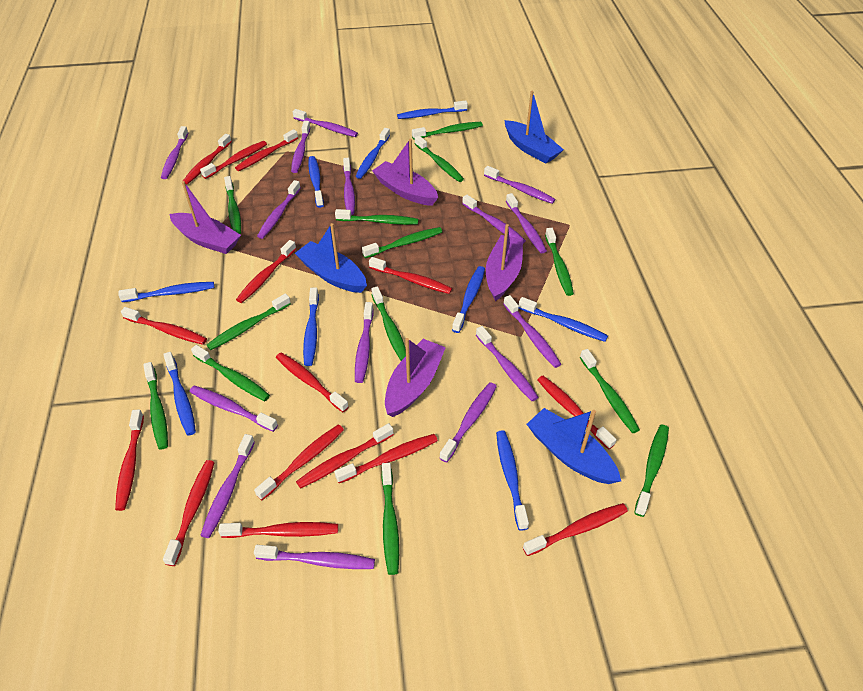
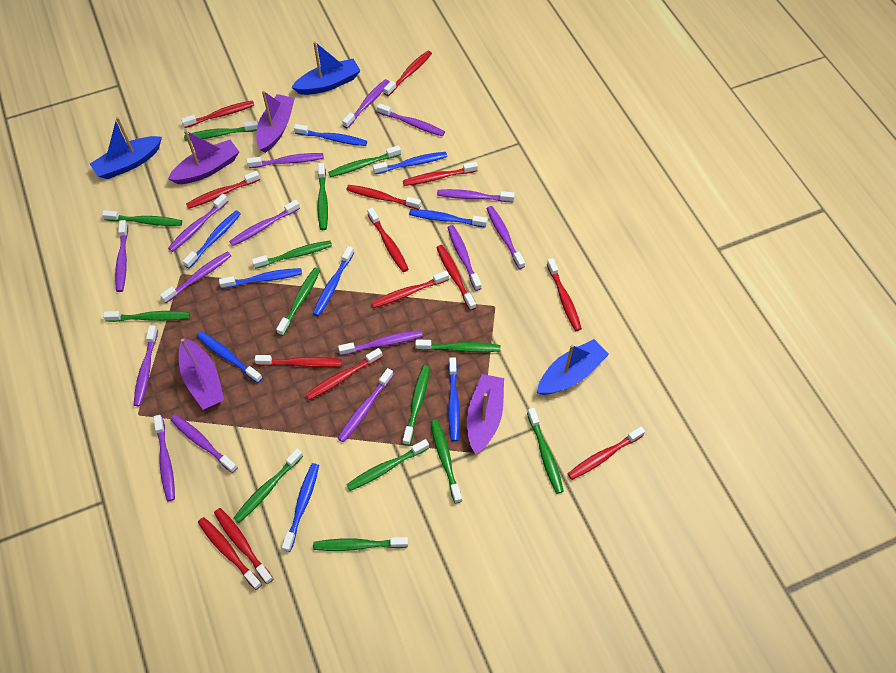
green toothbrush: [143,362,168,450] [191,345,270,401] [207,293,291,350] [224,176,241,234] [335,209,418,225] [362,227,442,258] [371,286,406,361] [381,463,399,575] [412,122,483,140] [415,136,464,182] [545,228,574,296] [580,349,640,433] [634,425,669,517] = 13 -> [102,210,182,226] [103,311,190,322] [184,120,258,141] [233,449,303,523] [252,241,332,269] [276,268,320,336] [313,537,408,551] [318,163,328,230] [328,145,401,177] [346,439,429,491] [403,365,430,445] [415,340,501,352] [430,419,462,503] [527,408,564,494] = 14
red toothbrush: [115,409,144,511] [121,307,207,345] [163,460,215,566] [183,134,232,185] [200,141,267,179] [218,522,338,538] [235,129,298,171] [236,240,296,303] [254,424,344,500] [276,352,349,412] [296,423,394,489] [334,434,438,483] [369,257,452,294] [523,503,628,556] [537,376,616,450] = 15 -> [181,100,254,128] [186,171,260,209] [198,517,262,590] [214,508,273,584] [255,355,342,367] [305,348,383,400] [346,185,421,210] [367,207,408,272] [371,271,449,308] [384,51,432,96] [403,162,478,186] [436,245,476,310] [547,258,582,331] [567,426,645,480] = 14

